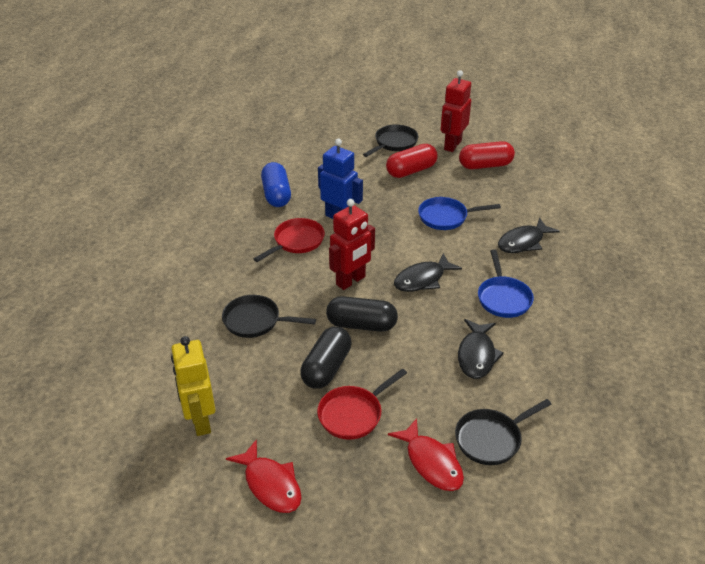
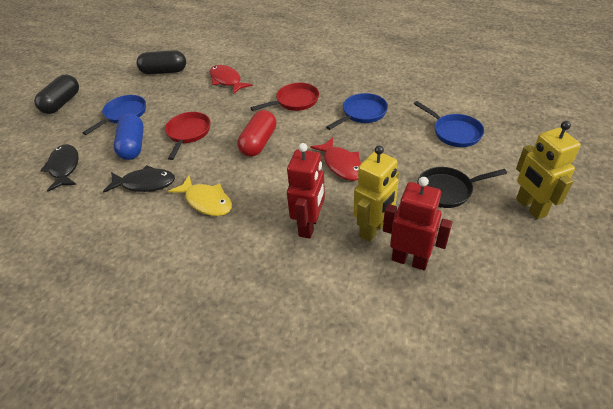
black fish: [394,253,462,292] [458,319,504,379] [498,217,560,253] = 3 -> [40,144,79,191] [103,165,175,193] = 2
black pan: [222,295,316,338] [363,124,418,157] [455,399,551,465] = 3 -> [417,167,507,208] = 1
blue pan: [418,197,501,230] [478,249,534,318] = 2 -> [83,95,146,135] [326,93,388,130] [414,101,484,147] = 3
blue robot: [318,139,363,219] = 1 -> none = 0
red capsule: [386,144,438,178] [459,141,515,169] = 2 -> [237,110,276,157] = 1
yellow fish: none = 0 -> [168,175,232,216] = 1
yellow robot: [171,336,216,436] = 1 -> [354,145,399,242] [516,121,581,219] = 2

